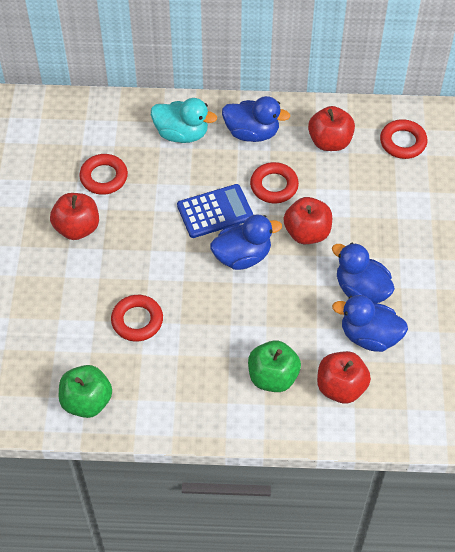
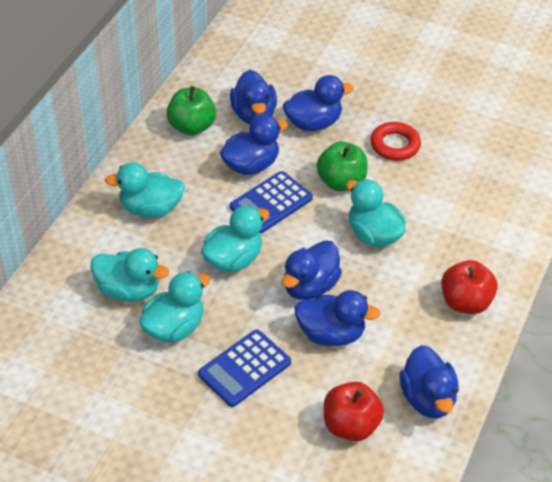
blue calculator: [177,184,253,238] = 1 -> [198,329,291,407] [230,171,313,233] = 2
blue duck: [210,214,282,270] [222,96,290,142] [332,243,395,303] [332,295,408,352] = 4 -> [220,114,288,175] [230,70,277,124] [282,240,342,300] [283,75,354,131] [294,290,381,346] [399,345,459,418] = 6
red apple: [50,193,99,240] [284,197,332,244] [308,106,355,151] [317,351,371,404] = 4 -> [324,382,384,441] [441,260,498,314] = 2
red ring: [79,154,128,195] [111,295,163,342] [250,162,299,203] [380,119,427,159] = 4 -> [370,122,421,160] = 1
turquoise duck: [151,98,217,143] = 1 -> [90,248,169,302] [105,162,185,218] [139,272,210,342] [201,205,270,272] [346,179,406,247] = 5

